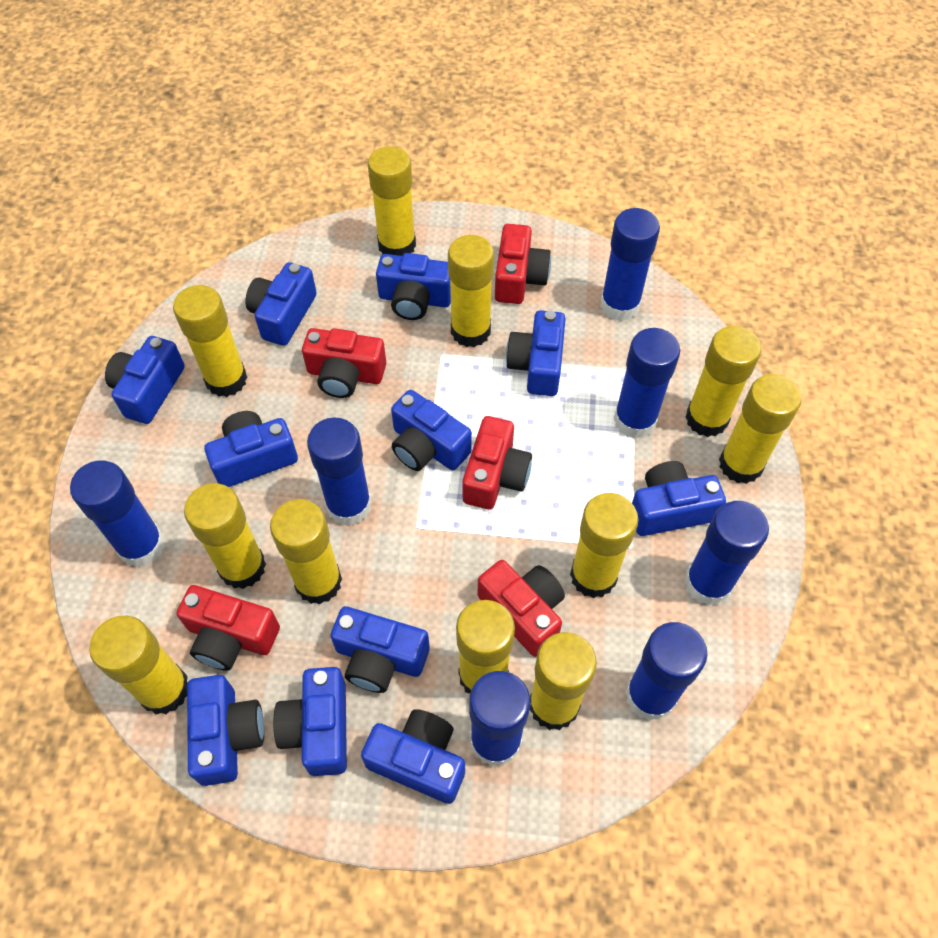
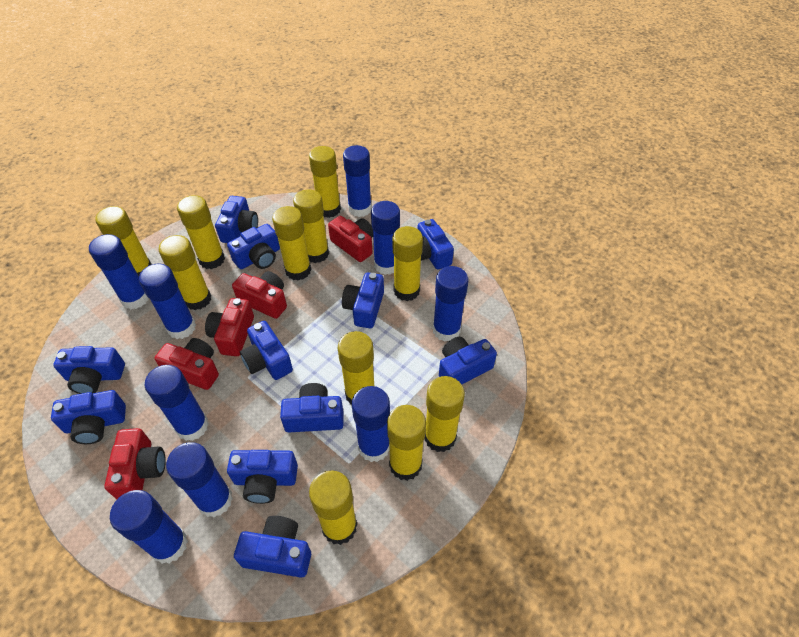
blue glue stick: [70,460,165,567] [307,417,372,526] [469,671,530,767] [600,208,660,321] [614,328,680,439] [625,622,707,721] [684,501,769,606] = 7 -> [89,234,149,309] [110,490,188,564] [139,264,196,339] [145,365,209,441] [166,442,233,517] [343,145,372,217] [352,386,390,462] [371,201,400,275] [433,266,468,342] = 9

